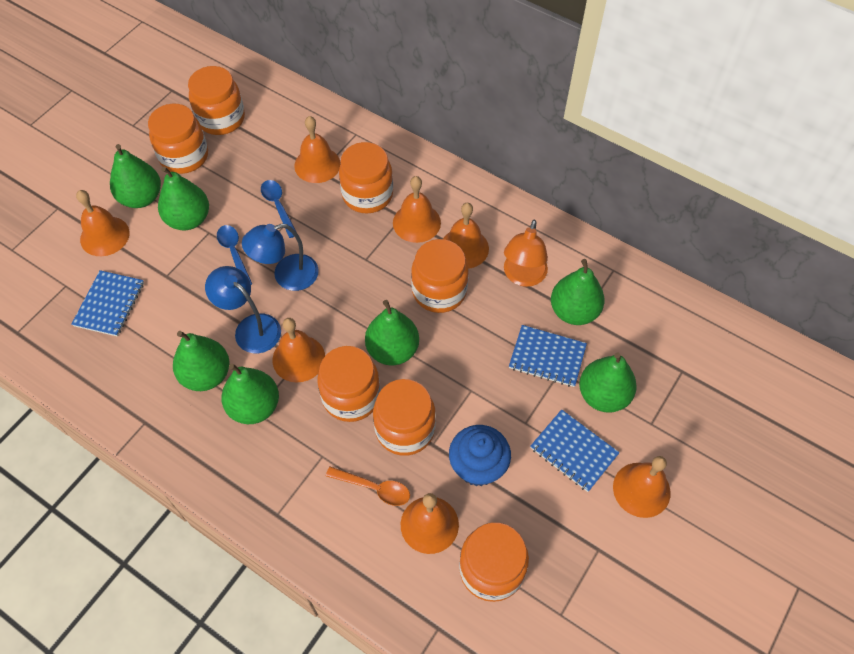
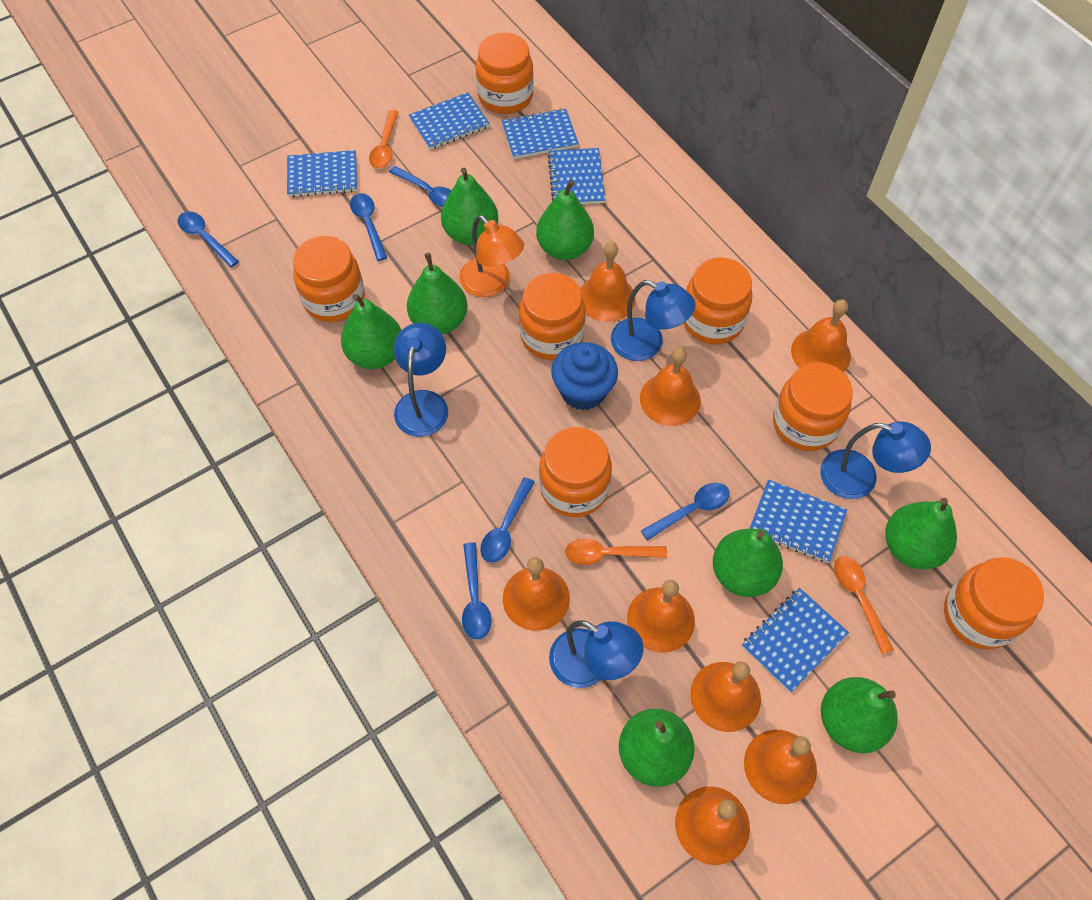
blue lamp: [205,266,281,353] [242,224,319,291] = 2 -> [393,323,448,437] [549,620,643,688] [611,280,696,361] [820,421,931,499] = 4
blue notebook: [72,270,144,337] [509,325,587,387] [530,409,620,492] = 3 -> [287,150,357,197] [409,92,490,150] [502,108,579,159] [548,148,606,204] [742,588,849,693] [749,480,847,563] = 6
blue spoon: [217,225,252,285] [261,180,297,238] = 2 -> [178,211,239,268] [350,193,387,261] [389,166,451,207] [462,542,491,640] [480,477,535,563] [641,483,730,541] = 6
green pear: [110,144,161,208] [158,167,209,230] [173,331,230,391] [221,364,279,424] [365,300,419,365] [551,259,605,325] [579,353,637,413] = 7 -> [341,294,401,369] [407,253,467,335] [441,168,498,245] [536,180,594,260] [619,709,695,787] [713,529,783,597] [821,677,898,753] [885,498,957,569] = 8
orange bell: [76,190,130,256] [273,318,325,383] [294,116,341,183] [393,176,441,243] [401,493,459,554] [443,203,489,269] [613,456,671,518] = 7 -> [503,557,570,631] [580,242,635,322] [627,580,695,653] [640,348,701,426] [675,786,750,865] [690,662,761,732] [744,730,817,804] [791,299,851,372] = 8
orange spoon: [326,467,410,506] = 1 -> [369,110,398,168] [565,538,667,565] [834,556,894,654] = 3

